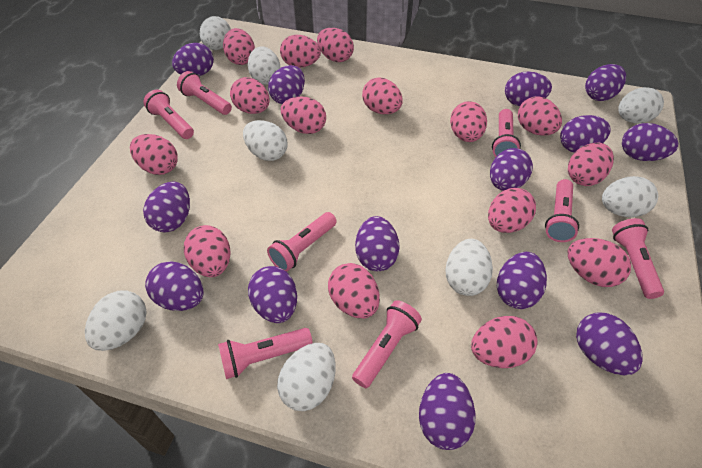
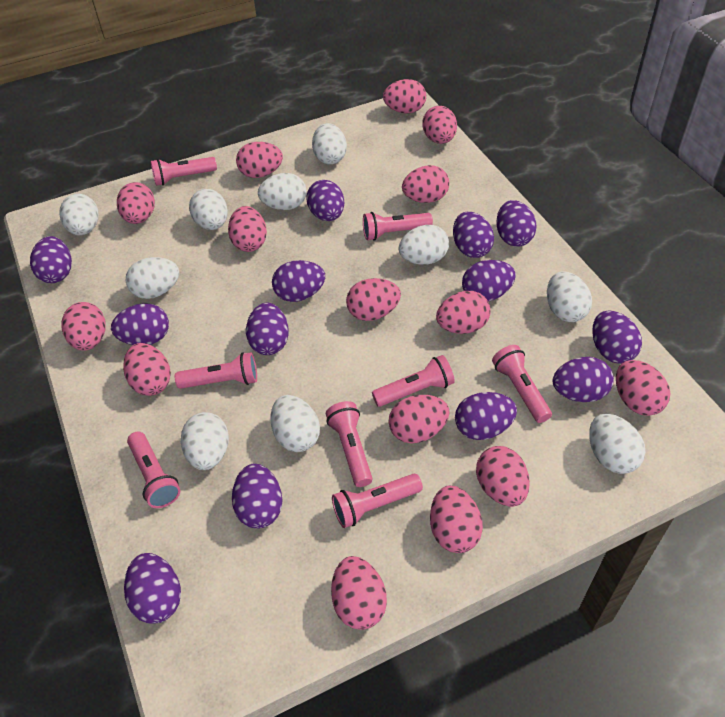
purple egg: [143,182,190,232] [145,261,204,311] [172,43,214,76] [248,266,297,323] [268,65,305,104] [355,216,400,271] [419,373,475,450] [490,148,533,191] [497,252,547,309] [505,71,552,106] [560,115,611,153] [576,312,643,375] [585,64,626,101] [622,123,679,161] = 14 -> [30,236,72,283] [111,303,169,345] [124,553,181,623] [232,464,282,529] [246,303,289,355] [272,260,325,302] [306,180,344,221] [453,212,494,258] [455,392,517,440] [462,260,516,302] [496,200,537,247] [553,357,614,402] [592,311,642,364] = 13
white egg: [85,290,146,351] [200,16,231,50] [243,120,288,161] [248,46,280,85] [277,343,336,411] [445,239,493,296] [602,176,658,217] [618,87,664,123] = 8 -> [59,194,98,236] [126,257,179,299] [181,412,229,470] [189,189,228,230] [258,173,307,210] [270,395,320,452] [312,123,347,164] [399,225,449,265] [547,271,592,322] [589,414,645,474] = 10

